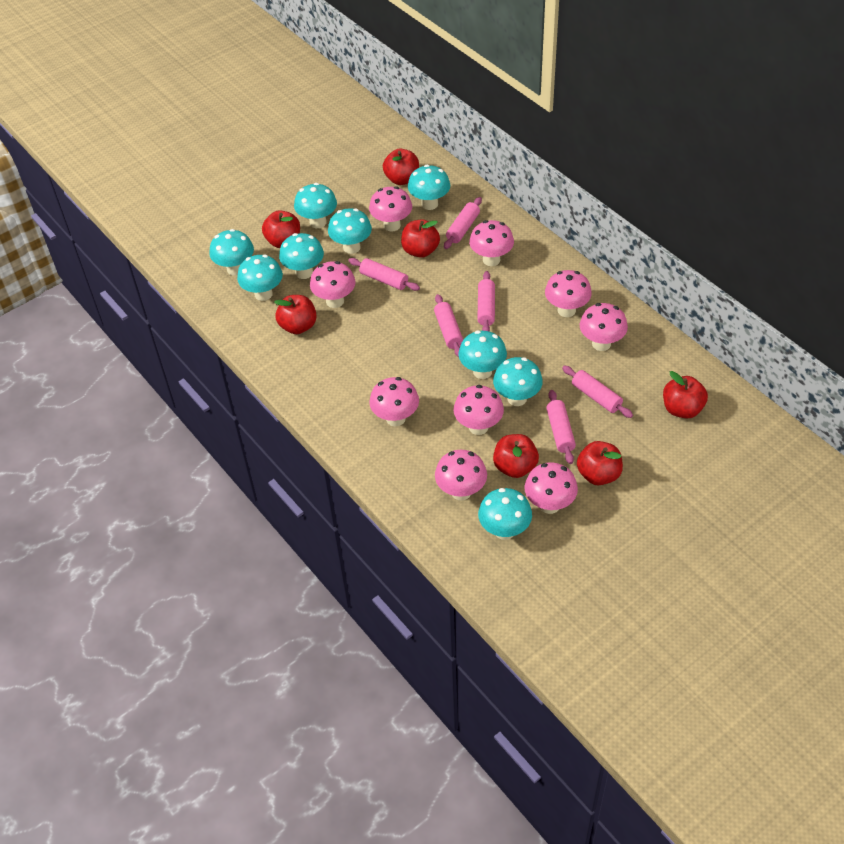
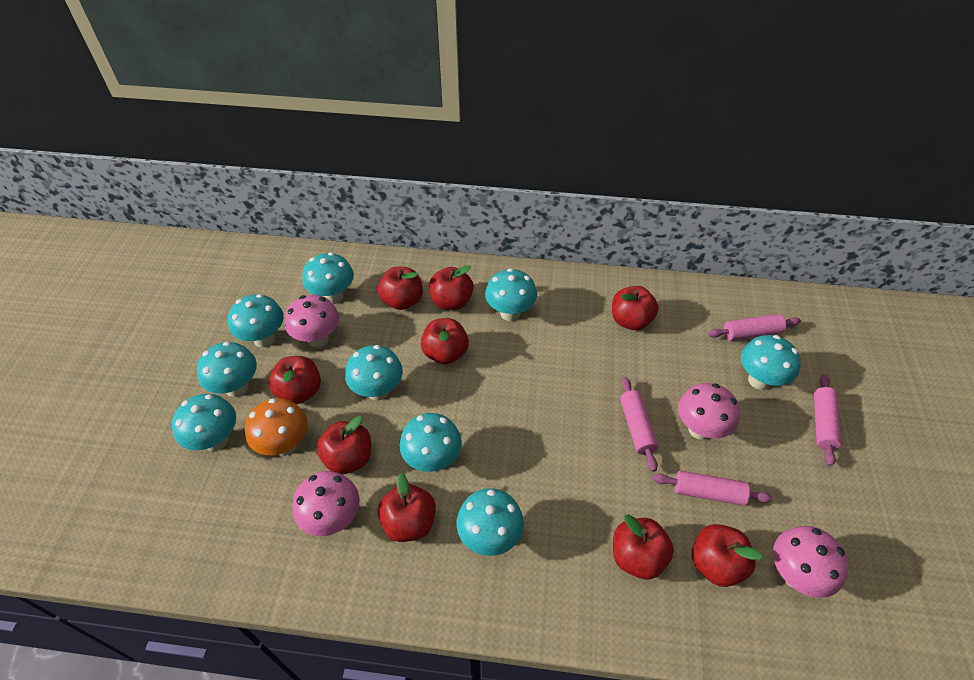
orange mushroom: none = 0 -> [245,398,308,456] = 1
pink mushroom: [310,261,356,308] [369,186,412,232] [369,377,419,427] [435,450,487,500] [453,385,504,435] [469,220,514,266] [524,462,578,514] [545,270,592,317] [580,303,628,351] = 9 -> [285,295,339,348] [293,471,360,536] [678,383,740,440] [773,526,849,598] = 4
pink rolling pin: [348,258,420,291] [434,294,463,357] [444,197,482,249] [477,271,495,332] [546,390,576,464] [562,366,633,418] = 6 -> [620,377,658,472] [652,470,772,506] [708,314,801,341] [814,375,842,466] = 4
red apple: [262,210,300,248] [274,295,317,334] [383,149,419,185] [401,219,440,258] [493,434,539,478] [577,441,623,485] [663,371,708,418] = 7 -> [269,356,321,404] [317,416,371,474] [378,267,423,310] [378,473,436,542] [421,318,469,364] [429,265,474,310] [612,286,658,330] [613,514,674,579] [692,524,763,587] = 9

